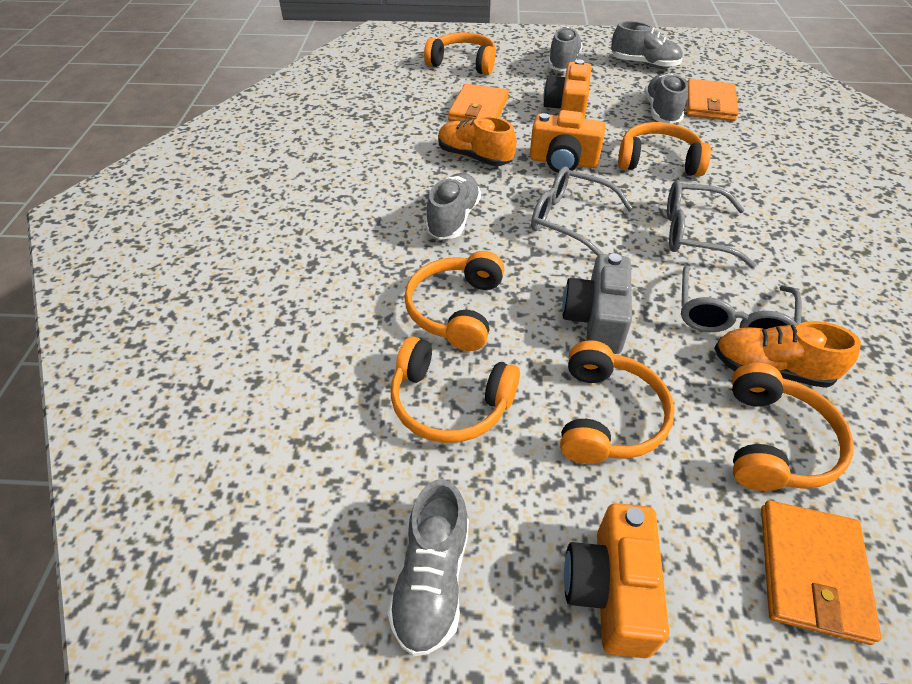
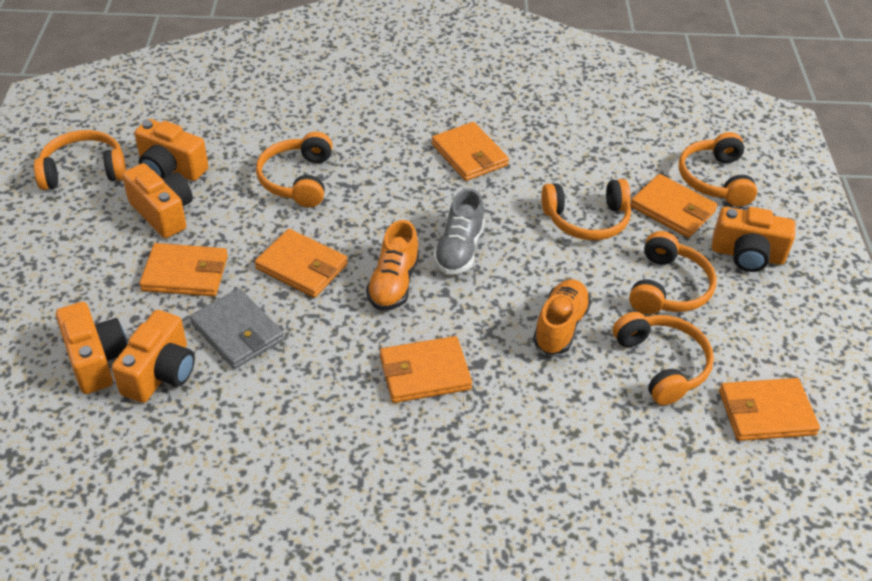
grey camera: [562,253,632,354] = 1 -> none = 0
grey glasses: [531,166,633,256] [667,180,756,268] [681,265,802,332] = 3 -> none = 0
grey shoe: [387,479,469,656] [425,173,481,240] [548,27,583,72] [611,21,683,68] [644,73,688,124] = 5 -> [433,189,484,274] = 1
grey wallet: none = 0 -> [190,288,284,369] = 1
orange camera: [530,110,606,173] [543,60,591,119] [564,503,669,658] = 3 -> [56,302,128,394] [112,310,195,403] [122,163,193,238] [134,119,208,181] [712,207,795,272] = 5
orange wallet: [448,84,509,121] [686,79,739,121] [761,500,881,645] = 3 -> [139,243,228,297] [255,229,348,298] [380,336,472,403] [432,122,509,181] [630,174,718,238] [719,378,820,441] = 6

